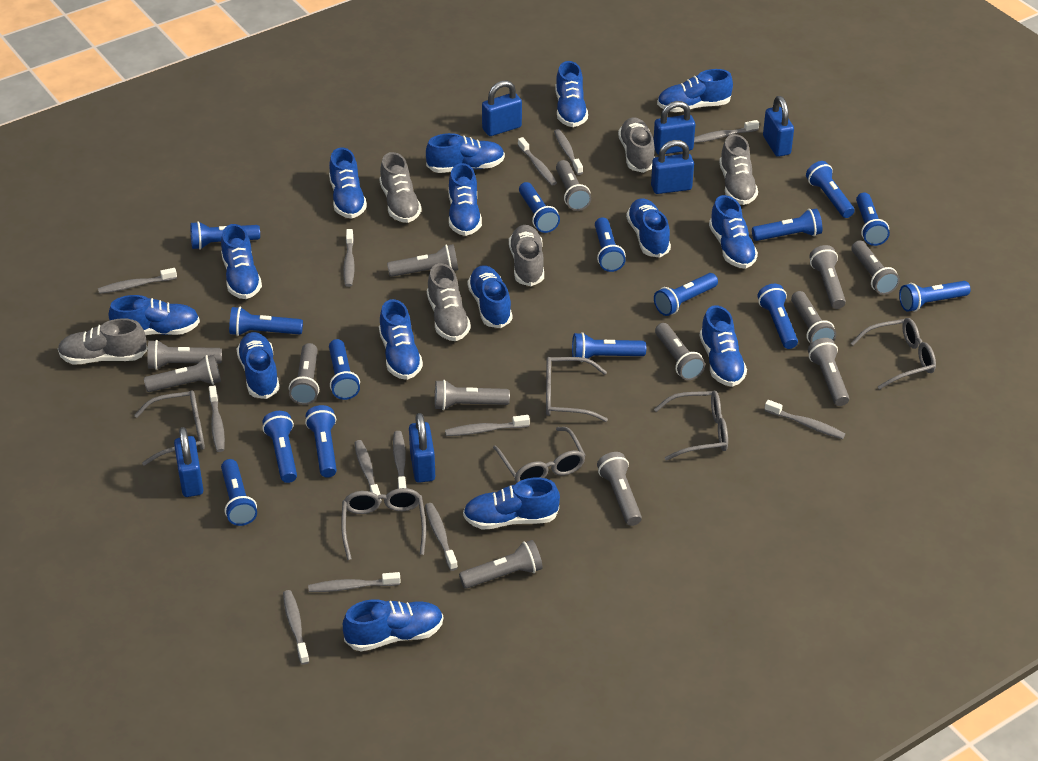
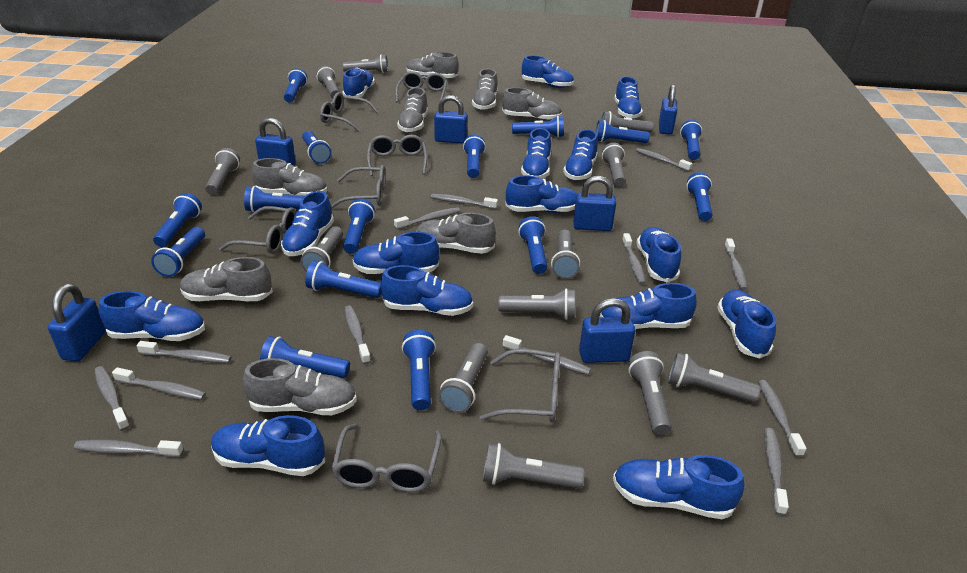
grey flashlight: [144,355,221,392] [148,340,222,370] [289,343,319,405] [387,244,458,277] [435,380,510,410] [459,540,543,589] [556,160,591,211] [597,452,642,526] [655,323,705,380] [791,291,836,343] [808,338,849,406] [809,245,846,309] [852,240,900,295] = 13 -> [205,148,240,195] [300,226,343,272] [316,66,340,98] [343,55,388,73] [438,343,488,413] [483,443,584,489] [498,288,575,320] [551,230,580,279] [601,111,654,133] [602,143,626,187] [628,351,672,435] [668,352,760,403] = 12
grey glasses: [134,390,205,466] [341,488,426,560] [493,427,586,483] [546,357,608,422] [654,391,728,461] [851,318,936,389] = 6 -> [219,206,296,254] [320,92,379,132] [331,165,385,209] [331,424,442,492] [367,135,427,176] [395,71,447,105] [480,349,560,422] = 7
grey shoe: [58,318,148,364] [379,152,422,223] [427,263,471,341] [509,225,544,286] [618,117,655,173] [719,134,758,205] = 6 -> [180,257,273,301] [243,358,357,415] [252,158,327,196] [397,87,428,133] [406,52,459,78] [416,213,496,254] [472,69,498,110] [502,87,562,121] = 8

